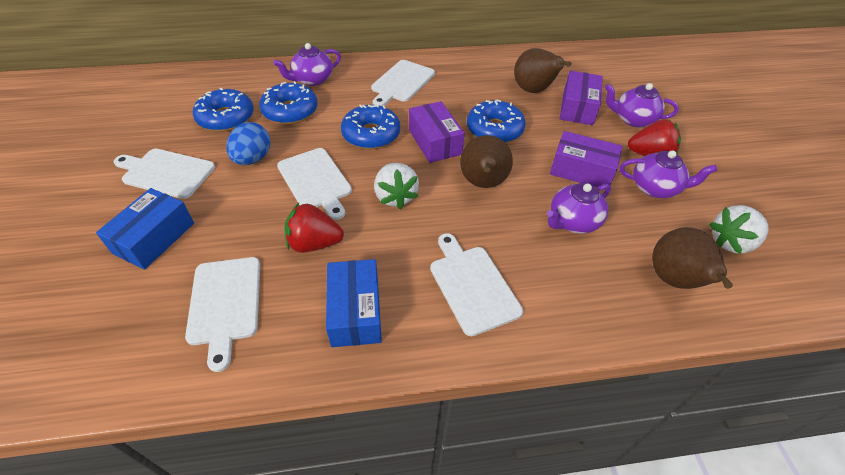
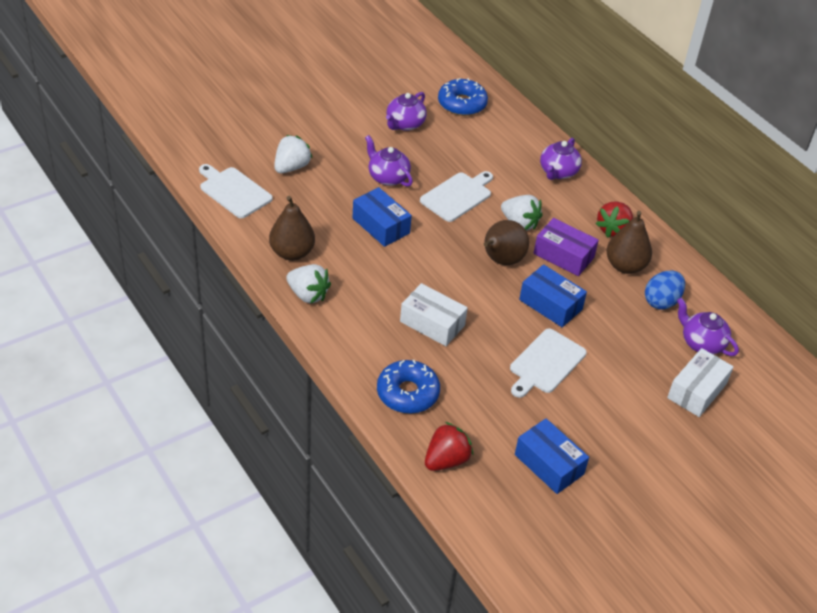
blue box: [96,188,194,270] [326,259,382,347] = 2 -> [352,187,412,247] [515,419,589,494] [519,264,587,327] = 3
blue donut: [193,88,254,131] [259,81,318,124] [341,104,400,149] [467,99,526,143] = 4 -> [377,360,440,414] [438,78,488,116] = 2
purple box: [409,101,465,163] [550,131,623,190] [560,71,603,125] = 3 -> [534,218,599,276] = 1
white box: none = 0 -> [400,283,468,346] [667,348,734,417] = 2
white cutting board: [114,149,215,199] [185,257,260,372] [277,148,352,220] [371,60,435,106] [430,233,523,336] = 5 -> [199,164,273,218] [420,171,493,222] [510,328,587,398] = 3
white strawberry: [374,163,419,209] [709,205,768,254] = 2 -> [274,135,313,173] [286,264,331,304] [501,195,543,231] = 3

